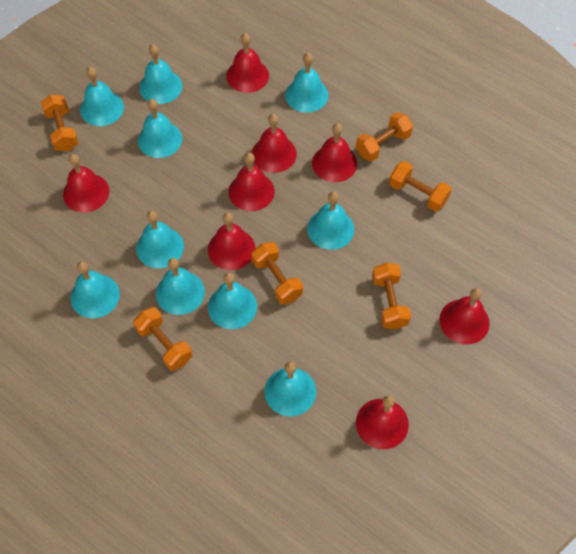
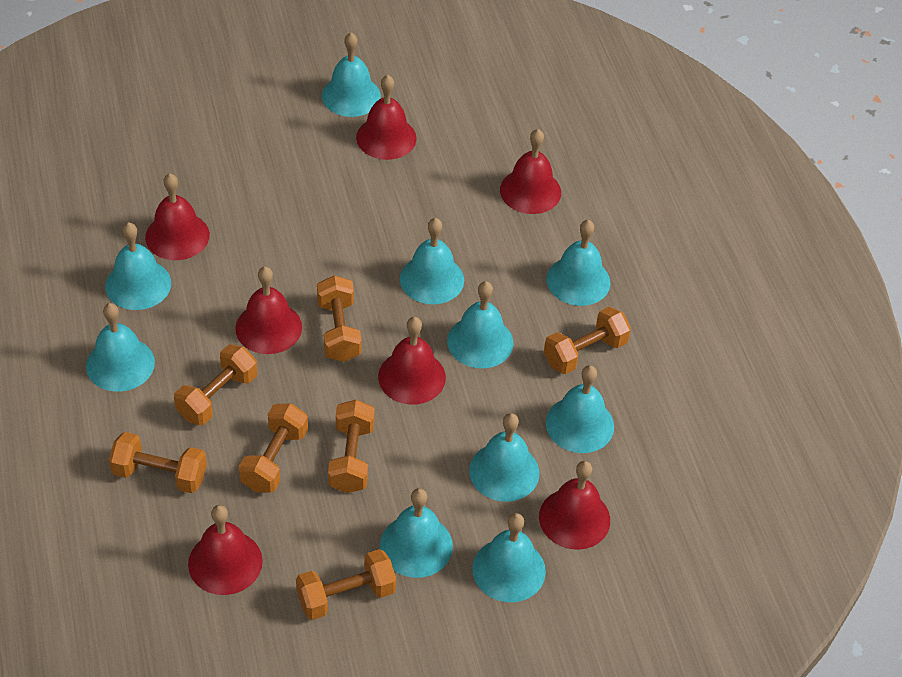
orange dumbbell: [41,94,79,151] [133,307,192,371] [252,242,303,305] [356,112,413,162] [372,263,411,329] [389,161,452,212] = 6 -> [109,432,207,493] [174,344,257,425] [239,403,308,492] [296,549,396,620] [317,275,361,362] [328,400,375,493] [544,307,631,374] = 7
red bell: [63,154,109,213] [208,212,256,270] [226,33,269,93] [229,153,275,211] [252,114,297,173] [312,123,357,182] [356,395,409,449] [439,288,490,345] = 8 -> [145,173,210,260] [188,505,263,595] [235,267,302,354] [356,75,417,160] [378,317,446,405] [500,129,561,214] [539,461,610,550] = 7

